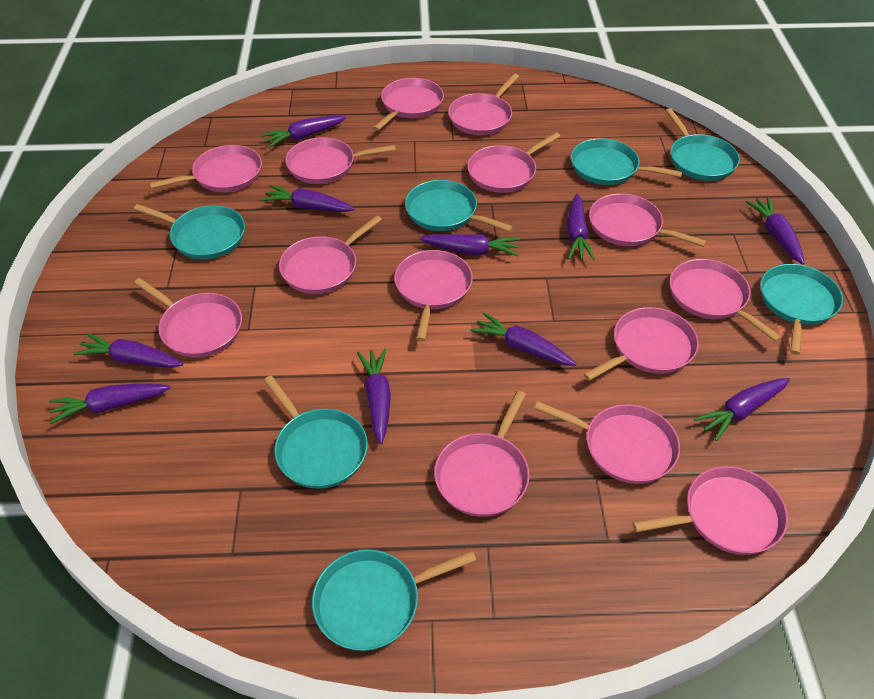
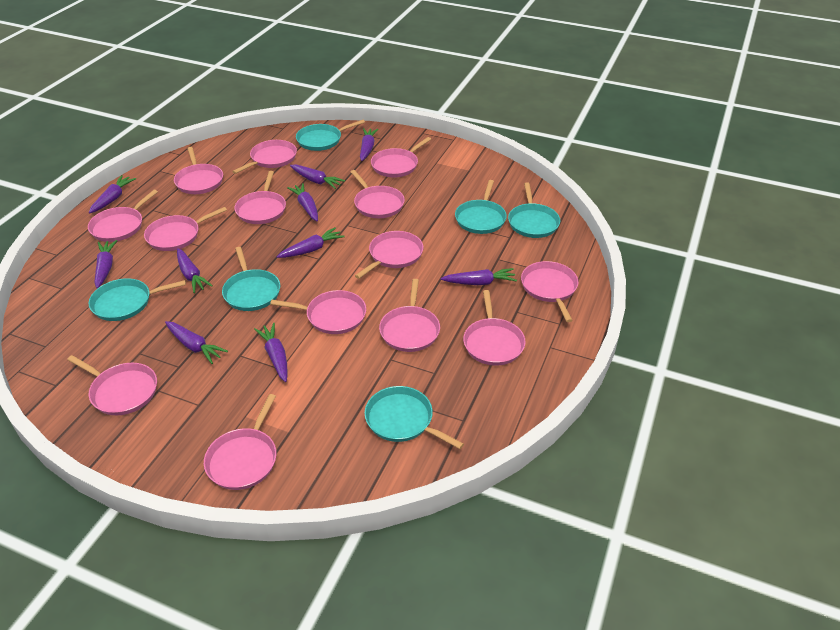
turquoise pan: [133,204,245,260] [264,376,368,489] [312,549,476,651] [405,180,513,232] [571,138,683,185] [665,108,740,181] [760,264,843,355] = 7 -> [88,278,186,321] [222,247,280,311] [296,120,365,151] [364,386,464,449] [455,180,507,234] [508,182,560,238] = 6

